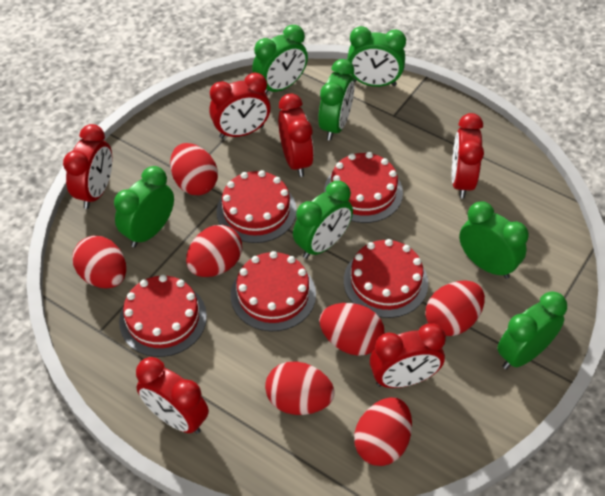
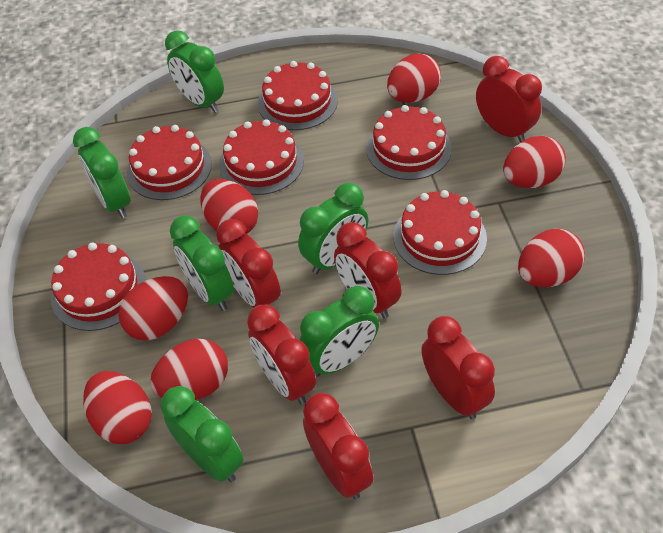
green clock: [114,166,174,247] [252,25,308,94] [293,181,353,259] [318,59,354,141] [347,26,406,87] [459,201,529,279] [497,292,567,369] = 7 -> [73,127,131,219] [161,386,244,482] [165,30,224,113] [170,215,234,311] [298,183,368,274] [300,286,379,377] = 6
red cake: [119,275,207,357] [217,170,297,243] [231,251,316,331] [324,152,403,223] [344,239,428,318] = 5 -> [51,242,146,331] [127,125,212,200] [219,119,304,195] [258,61,338,130] [366,105,452,180] [394,190,487,275] = 6

